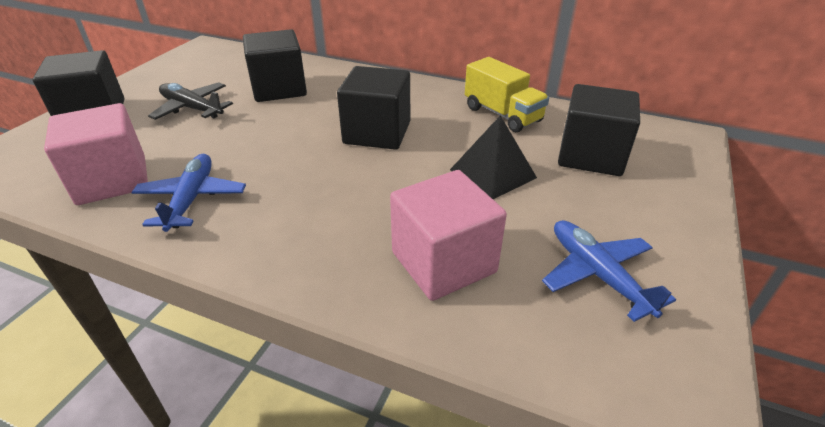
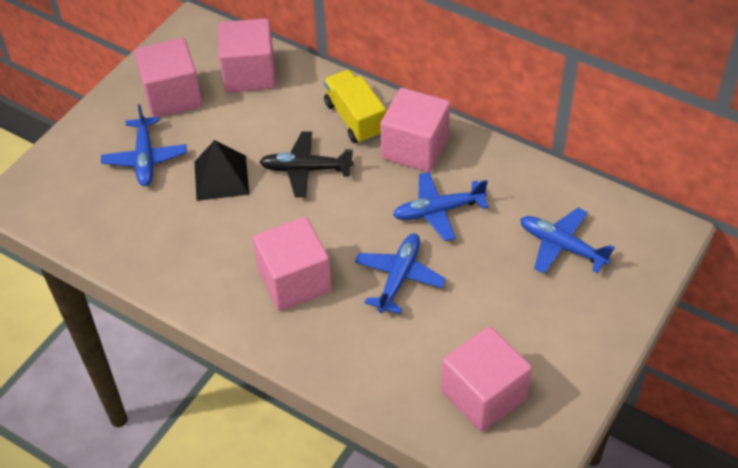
black cube: [33,50,124,116] [243,29,307,102] [337,66,410,150] [558,84,640,176] = 4 -> none = 0
blue plane: [131,154,246,232] [542,220,676,322] = 2 -> [101,104,187,186] [355,234,446,314] [393,172,489,241] [520,208,615,274] = 4
pink cube: [44,103,148,205] [390,170,507,301] = 2 -> [135,38,202,117] [218,18,276,93] [253,217,332,311] [380,88,450,172] [441,326,532,432] = 5

